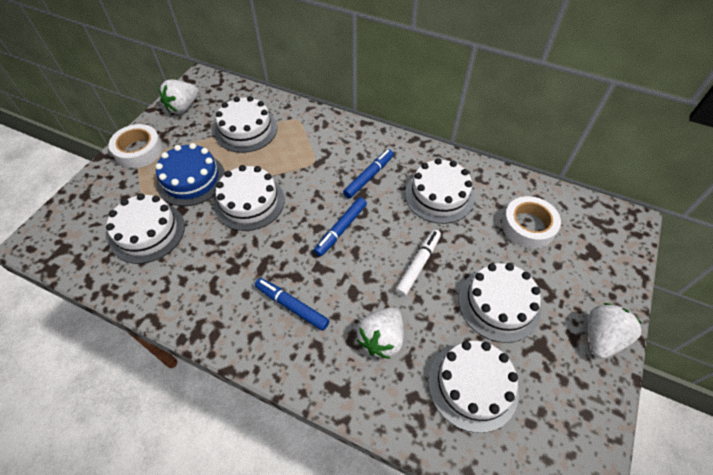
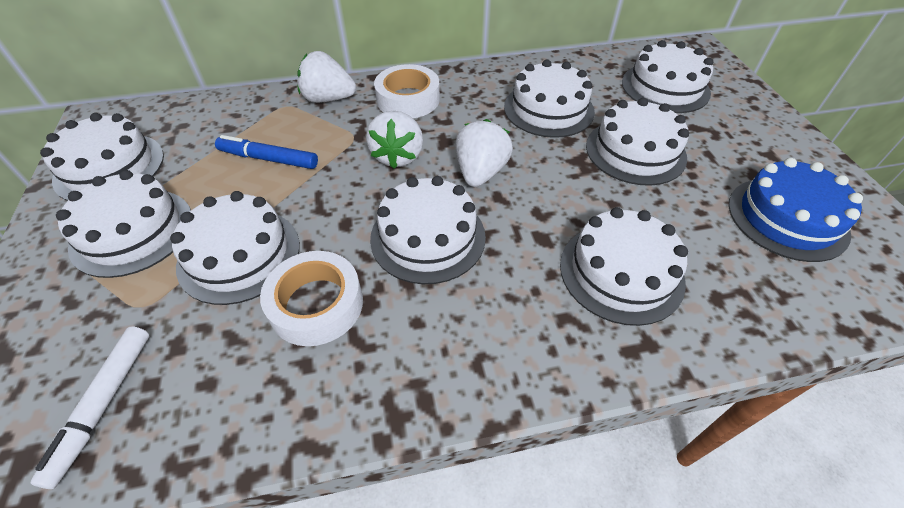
blue marker: [255,278,330,331] [314,197,367,256] [343,149,394,198] = 3 -> [215,135,318,169] = 1
white cake: [106,193,185,264] [214,165,285,231] [215,96,277,153] [405,158,475,224] [428,341,519,433] [459,263,541,343] = 6 -> [40,113,164,201] [56,170,191,278] [170,191,300,305] [370,176,486,284] [504,60,595,138] [560,207,688,326] [586,98,689,186] [622,40,713,113] = 8

